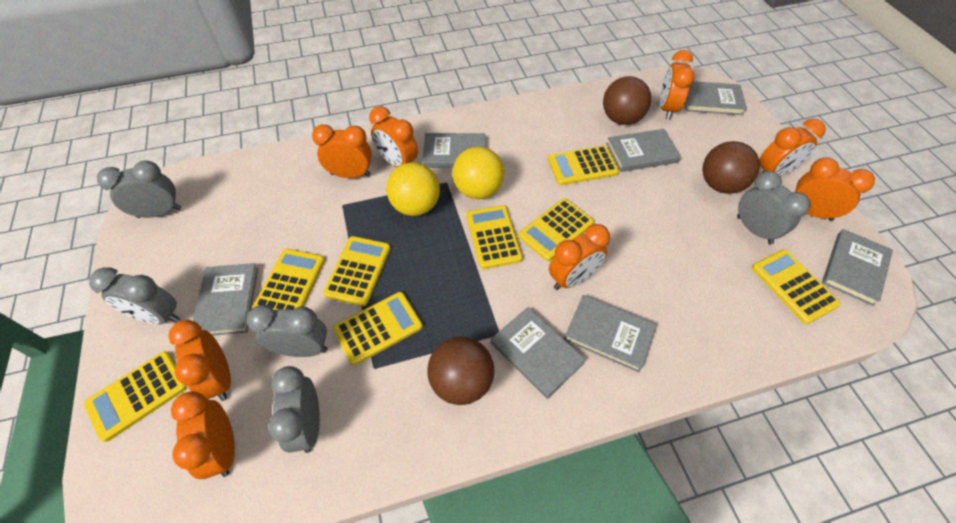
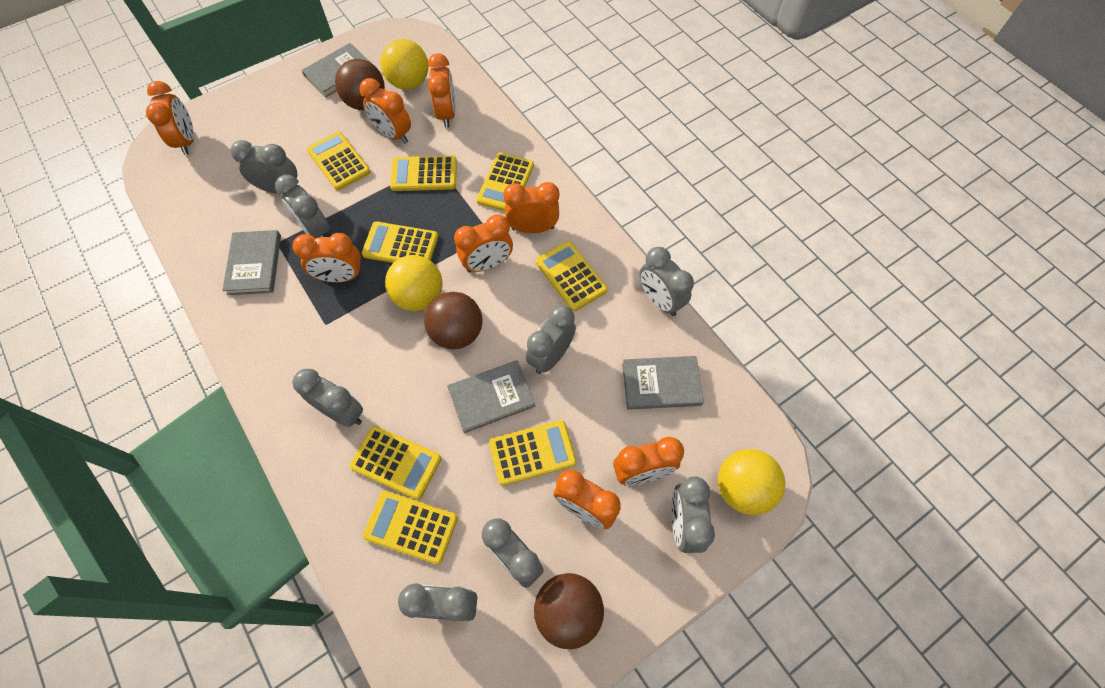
grey book: [193,263,258,336] [422,133,485,168] [491,307,586,399] [564,295,657,372] [606,129,681,172] [685,81,747,115] [822,229,893,306] = 7 -> [222,230,281,295] [302,43,371,98] [447,360,535,433] [622,356,704,410] = 4
grey clock: [89,267,180,324] [97,160,181,218] [247,305,327,357] [268,366,320,453] [737,171,811,244] = 5 -> [231,140,297,194] [275,175,330,238] [292,369,363,427] [398,583,478,621] [482,518,544,588] [526,305,576,374] [640,247,694,316] [671,476,715,553] = 8
yellow ball: [386,162,440,216] [452,147,504,199] = 2 -> [381,39,428,90] [385,255,442,311] [718,449,785,515] = 3

